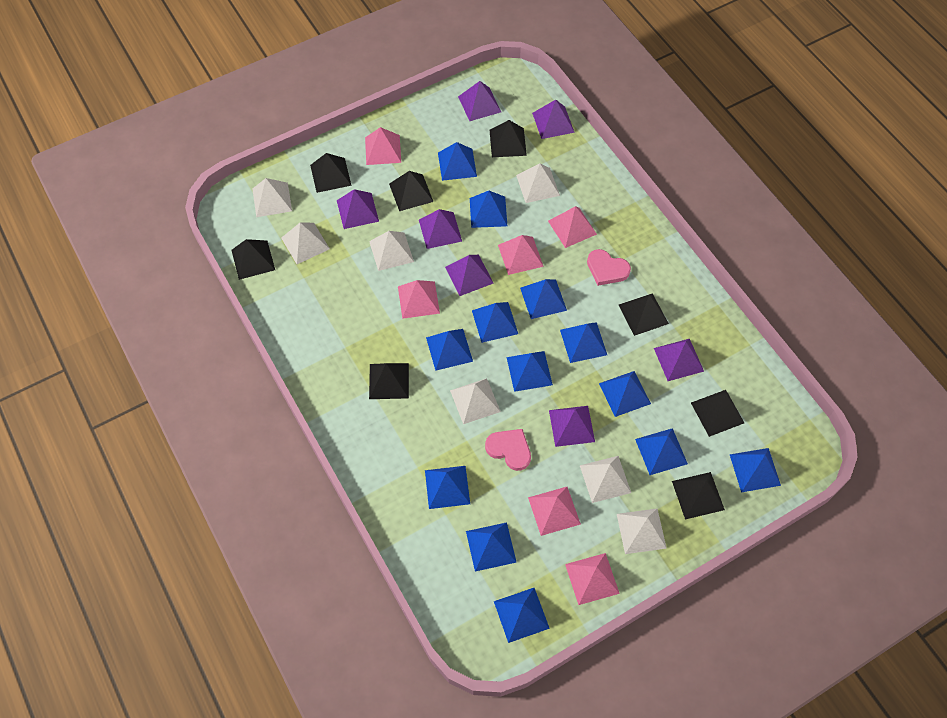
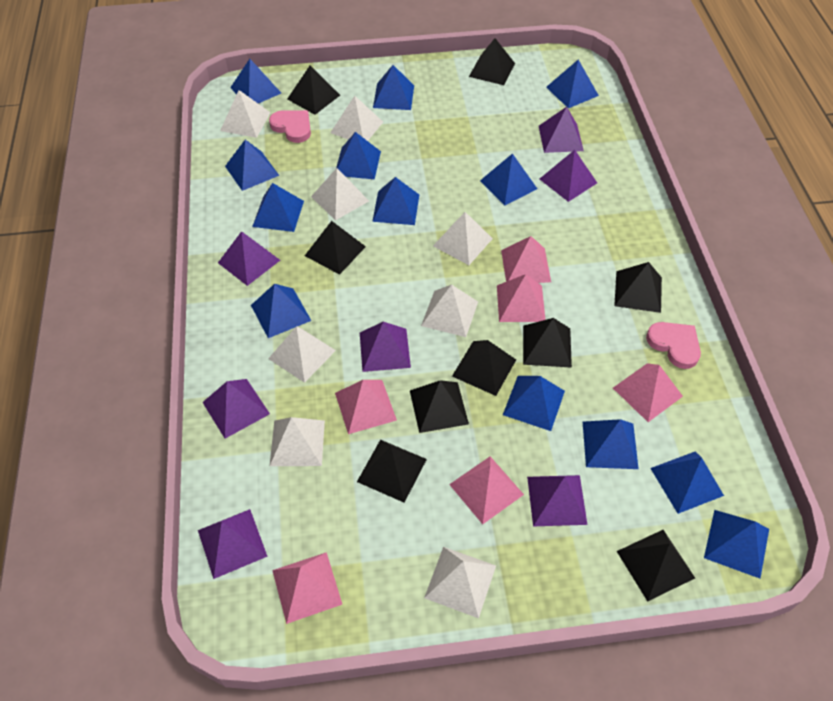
black pyramid: [231,239,275,280] [310,153,352,193] [369,363,409,399] [389,171,433,211] [490,120,527,157] [619,293,669,336] [672,472,725,519] [691,390,744,437] = 8 -> [287,66,340,115] [305,221,366,275] [357,440,427,503] [410,380,469,433] [452,340,516,396] [469,38,515,85] [523,318,572,368] [614,262,662,313] [617,530,695,602] = 9
white pyramid: [252,178,292,217] [281,222,330,264] [369,231,414,271] [450,378,501,424] [516,163,560,203] [580,456,631,503] [617,508,667,554] = 7 -> [220,90,271,138] [268,326,336,383] [270,417,325,466] [311,168,369,221] [330,96,383,141] [421,284,478,337] [424,547,496,618] [433,212,493,265] = 8

